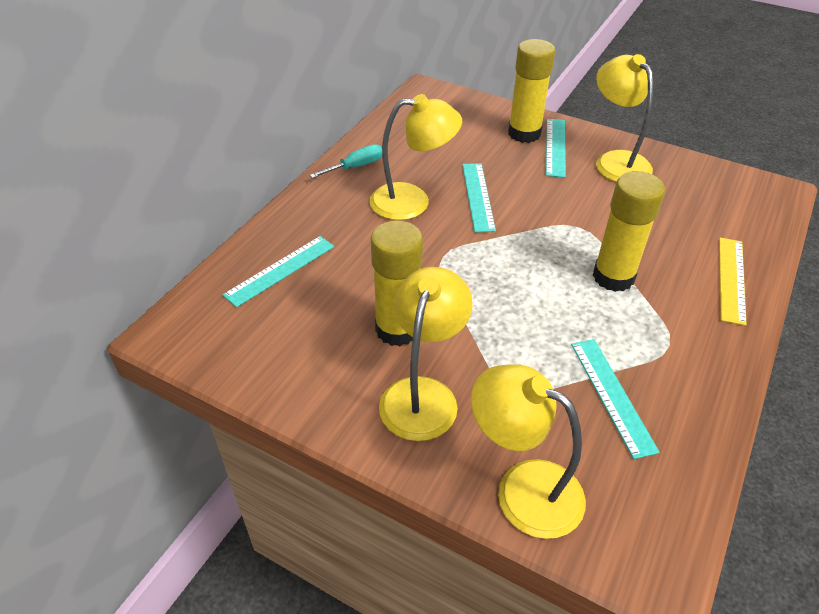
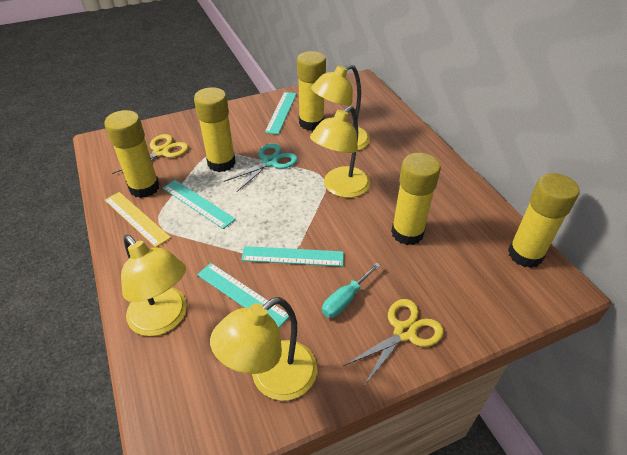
turquoise scissors: none = 0 -> [223,143,298,192] = 1
yellow glue stick: [371,220,423,346] [508,39,555,143] [593,171,665,292] = 3 -> [104,110,160,198] [194,87,236,172] [297,51,326,131] [391,153,441,245] [508,173,579,268] = 5
yellow scissors: none = 0 -> [112,134,188,182] [343,299,444,386] = 2

